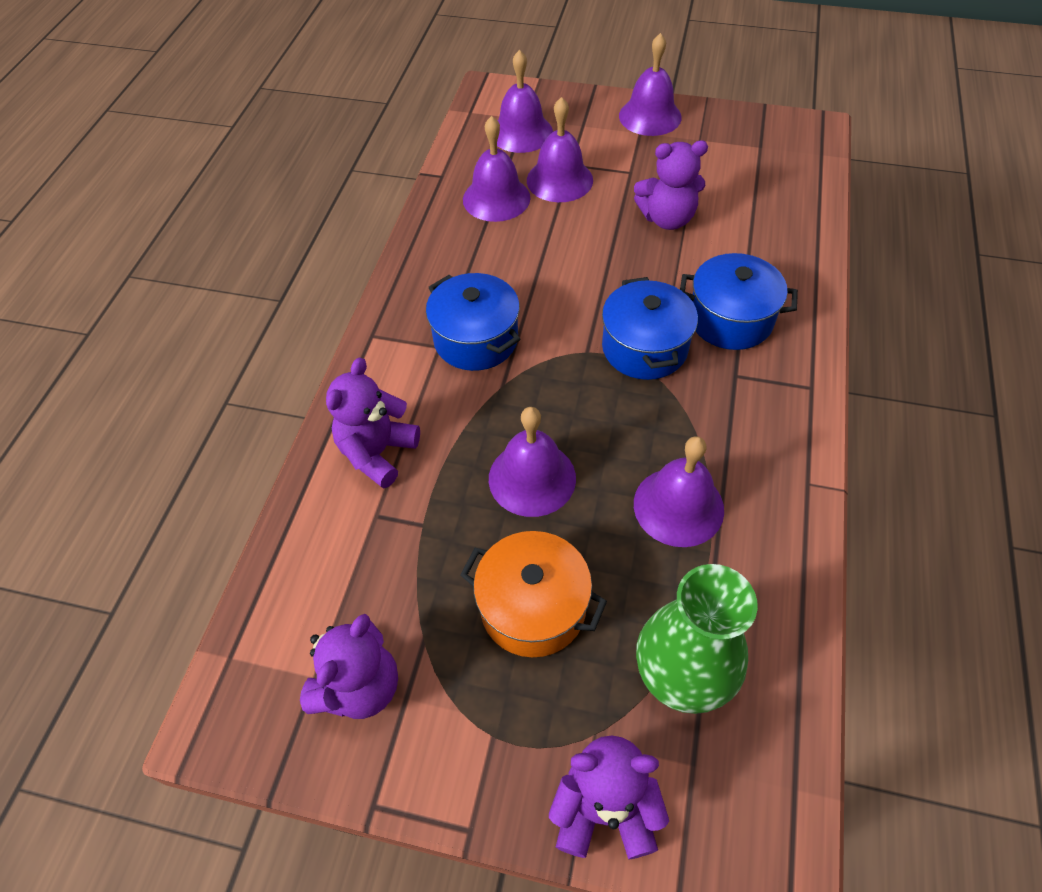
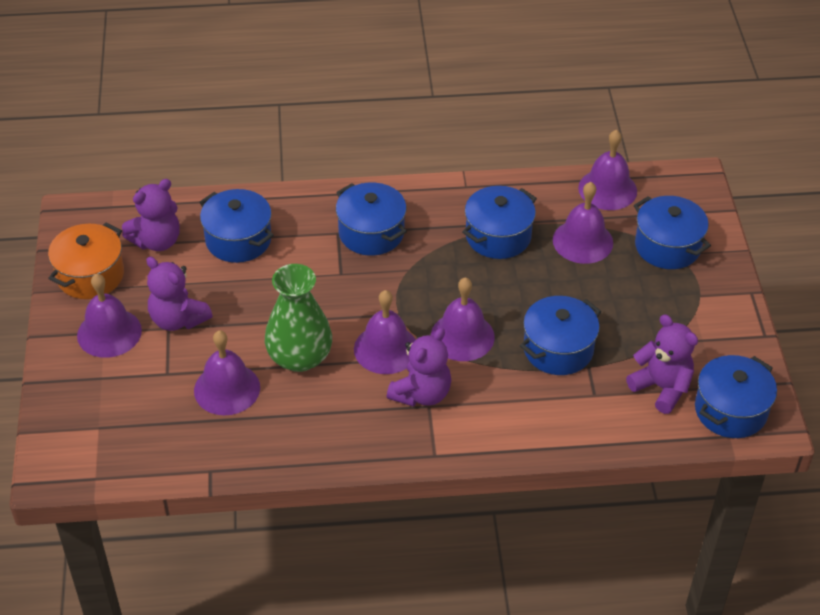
blue pot: [426,273,520,371] [602,277,698,380] [680,253,798,350] = 3 -> [199,189,274,263] [336,183,407,256] [462,186,537,259] [520,296,602,375] [634,196,711,269] [695,355,777,438] = 6

